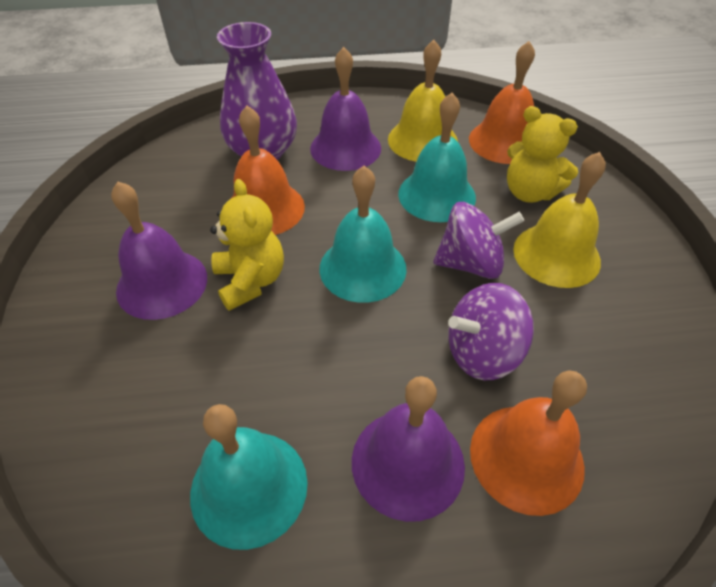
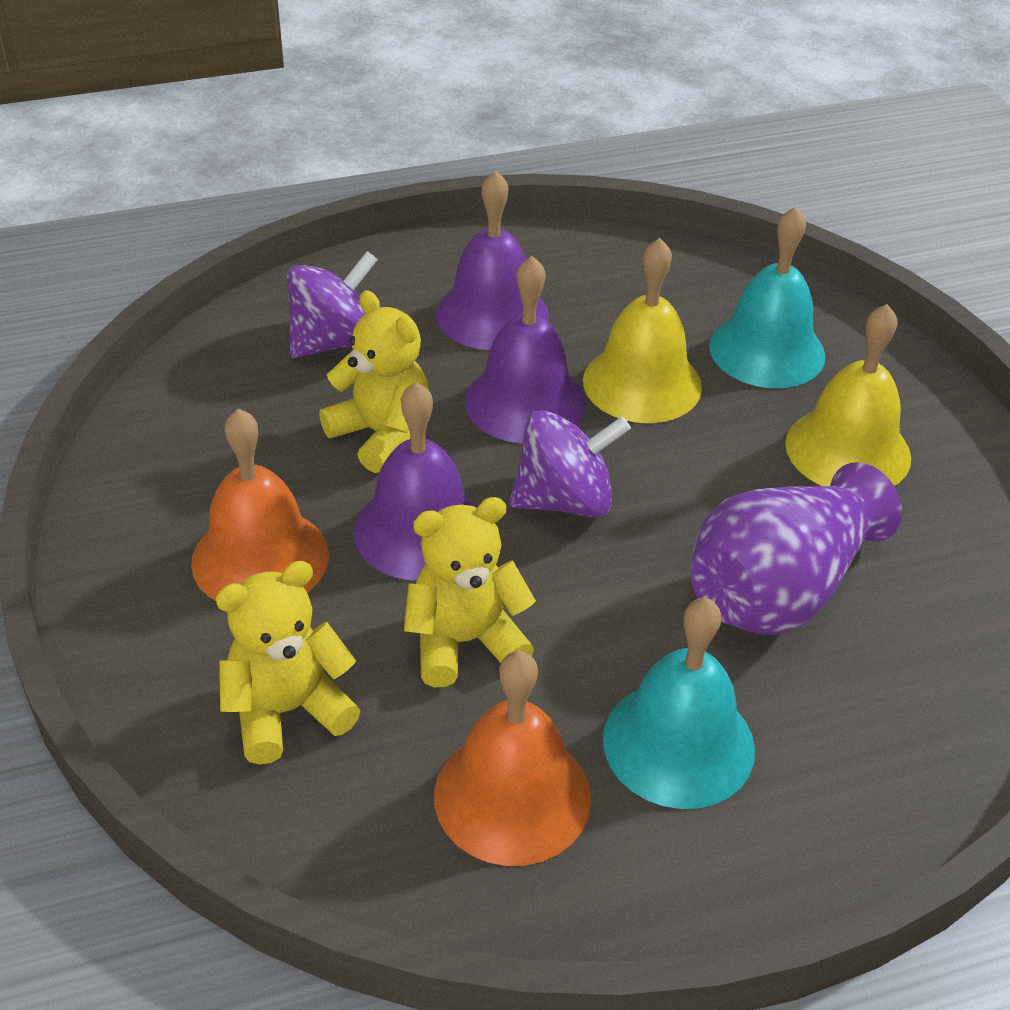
orange bell: [231,106,305,235] [469,41,535,164] [470,371,587,516] = 3 -> [191,408,329,601] [434,651,591,866] = 2
turquoise bell: [190,404,308,550] [319,166,407,303] [398,93,476,222] = 3 -> [603,598,755,809] [709,206,825,388] = 2
yellow teddy bear: [210,179,284,311] [507,106,578,203] = 2 -> [215,561,360,765] [319,290,429,473] [404,497,536,687] = 3

